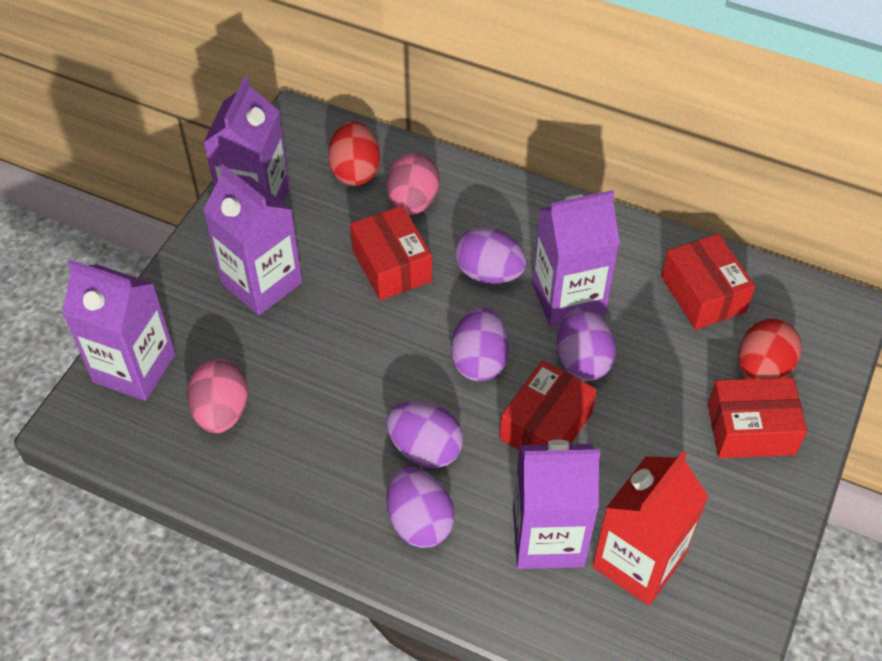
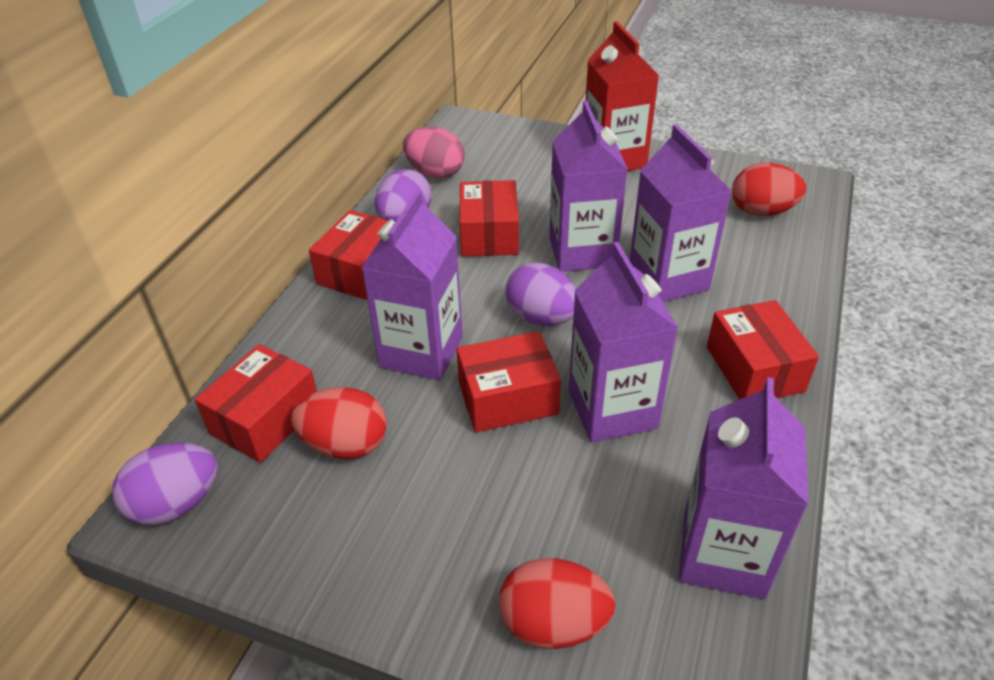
pink egg: [187,359,248,433] [386,153,440,215] = 2 -> [403,127,465,179] = 1
purple egg: [386,401,464,468] [387,467,454,548] [451,307,510,381] [455,226,527,284] [556,307,616,381] = 5 -> [112,442,218,525] [375,169,432,222] [505,262,576,326] = 3
red box: [350,205,432,300] [500,360,597,450] [661,233,755,330] [708,377,807,458] = 4 -> [195,344,317,463] [309,210,388,300] [457,331,561,432] [459,180,519,257] [707,300,819,400] = 5
red egg: [328,121,380,186] [738,318,802,379] = 2 -> [291,387,387,459] [499,558,616,649] [732,163,806,216] = 3

